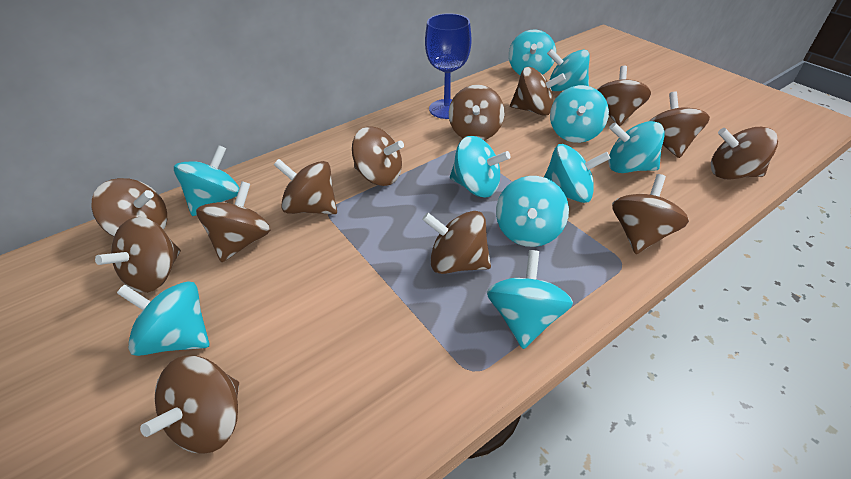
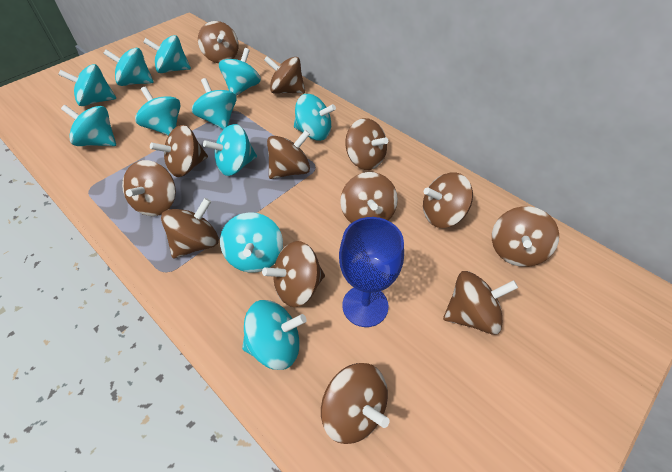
turquoise spinning top: [117,281,209,356] [174,145,239,216] [450,136,511,198] [487,250,573,349] [496,176,569,247] [509,29,556,75] [544,144,611,203] [547,49,590,91] [550,85,609,143] [608,121,665,173] = 10 -> [58,64,116,106] [61,105,116,146] [103,48,154,86] [135,87,181,135] [143,35,191,73] [192,78,236,130] [203,124,257,176] [219,48,261,96] [220,212,283,273] [242,300,307,370] [294,94,336,141] = 11

